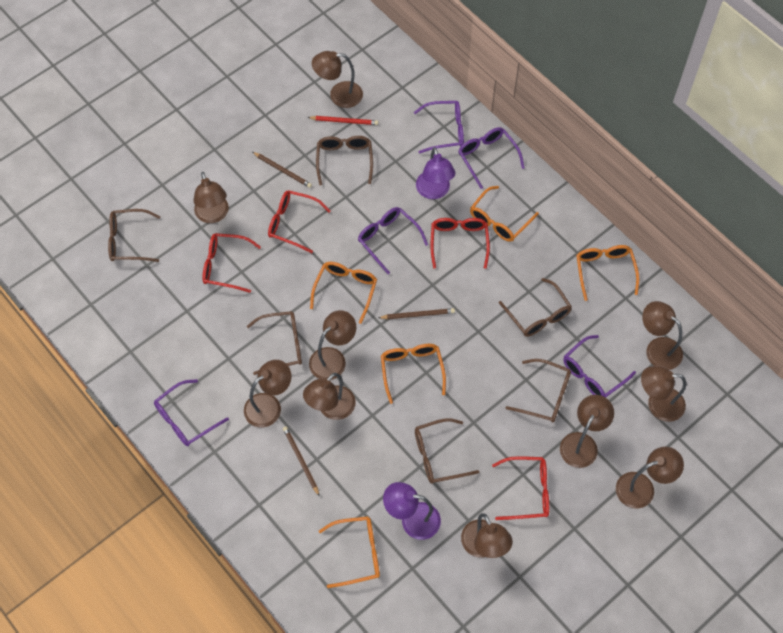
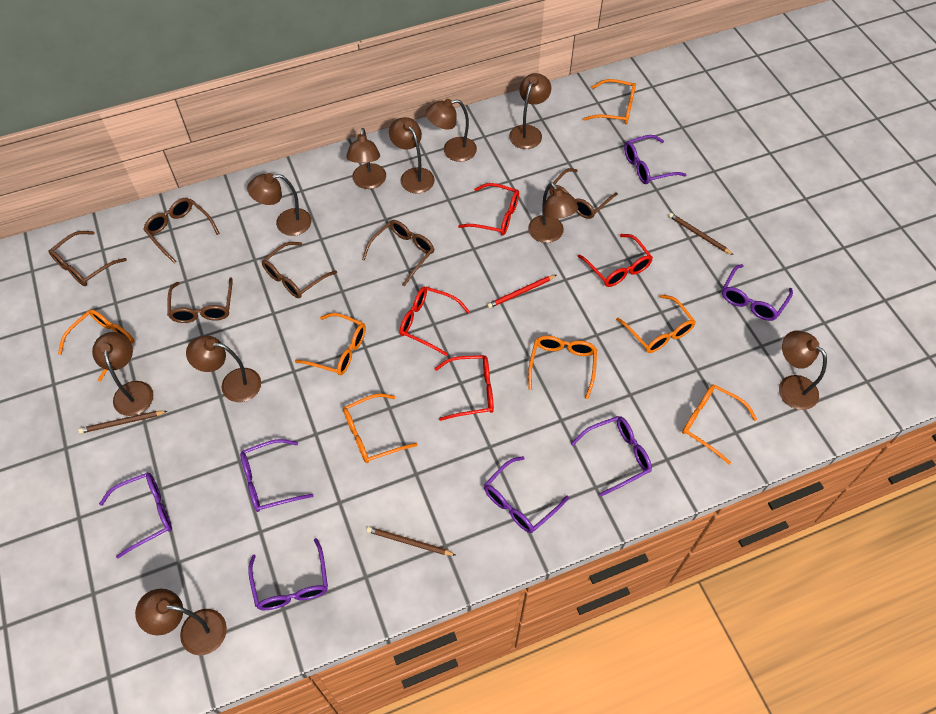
orange glasses: [310,262,377,324] [319,516,380,588] [381,344,446,404] [470,186,539,242] [576,245,639,301] = 5 -> [58,309,134,382] [295,313,366,375] [343,394,418,463] [528,336,597,399] [583,79,636,124] [616,295,696,353] [682,384,757,464] = 7
purple glasses: [154,379,229,446] [358,207,428,274] [414,101,464,154] [458,127,525,189] [563,335,636,398] = 5 -> [99,472,172,559] [240,439,314,512] [248,538,328,610] [484,456,569,533] [571,416,652,496] [624,135,687,184] [722,264,793,321] = 7
purple lamp: [383,482,441,540] [416,147,455,199] = 2 -> none = 0

